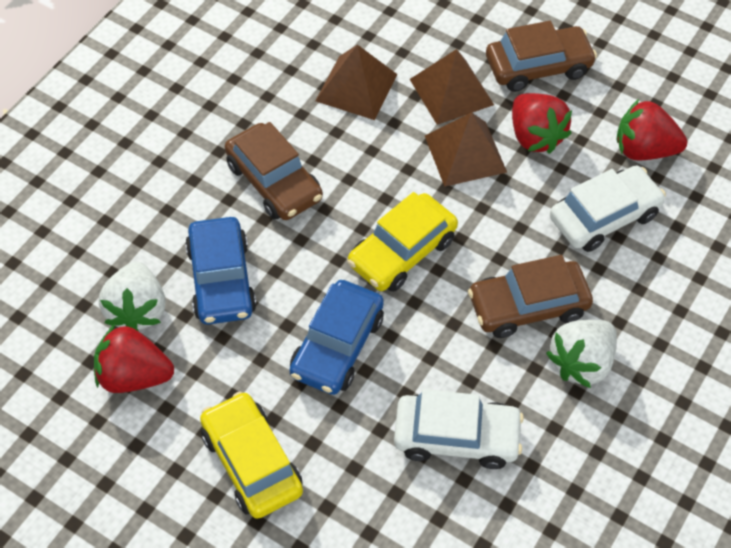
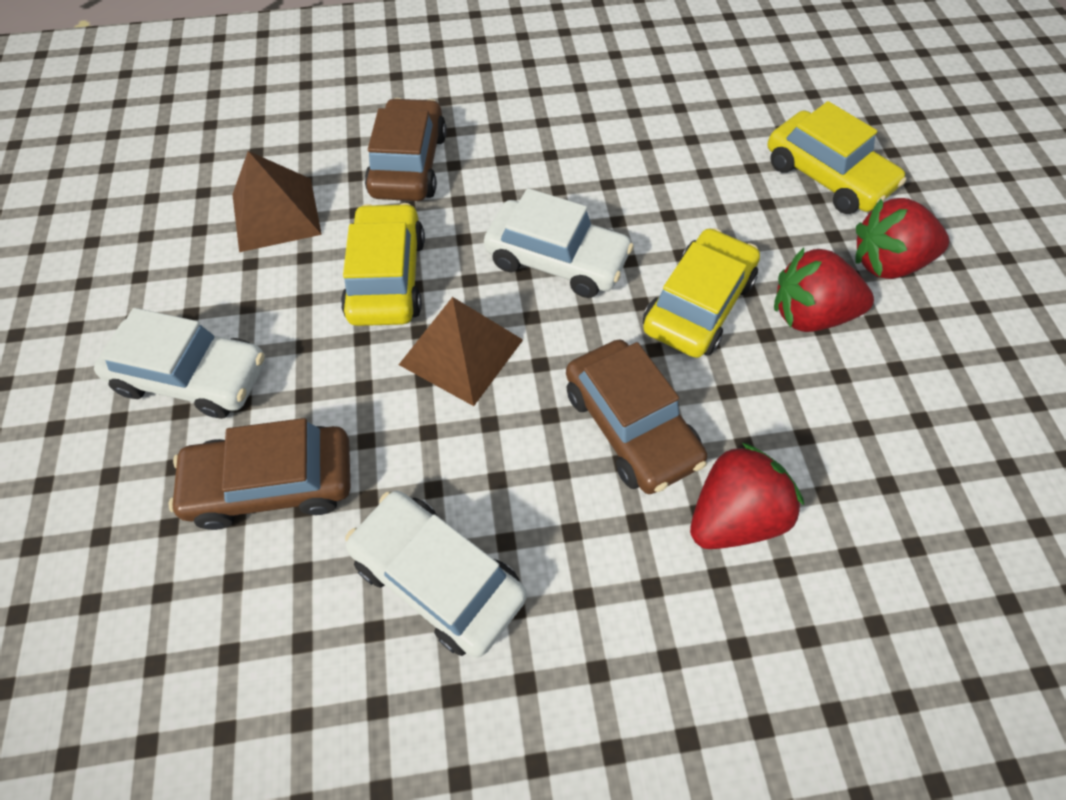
blue car: [185,217,256,325] [290,280,384,395] = 2 -> none = 0
brown pyramid: [316,44,398,120] [410,49,494,125] [425,112,507,187] = 3 -> [232,151,322,252] [399,297,523,406] = 2
white car: [394,389,524,469] [550,166,666,252] = 2 -> [94,308,265,419] [345,491,527,658] [484,188,634,298] = 3
white strawberry: [99,262,166,331] [546,320,617,388] = 2 -> none = 0
yellow car: [200,391,303,519] [348,192,458,292] = 2 -> [341,203,425,326] [643,228,760,358] [768,101,906,214] = 3

